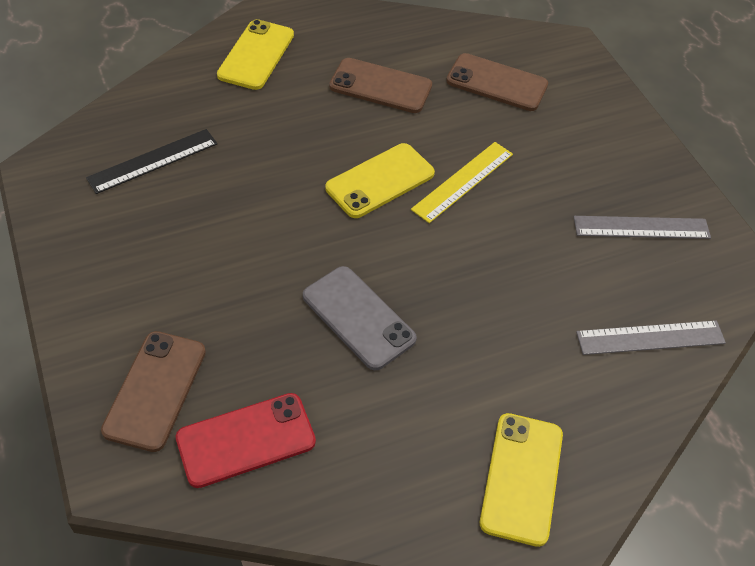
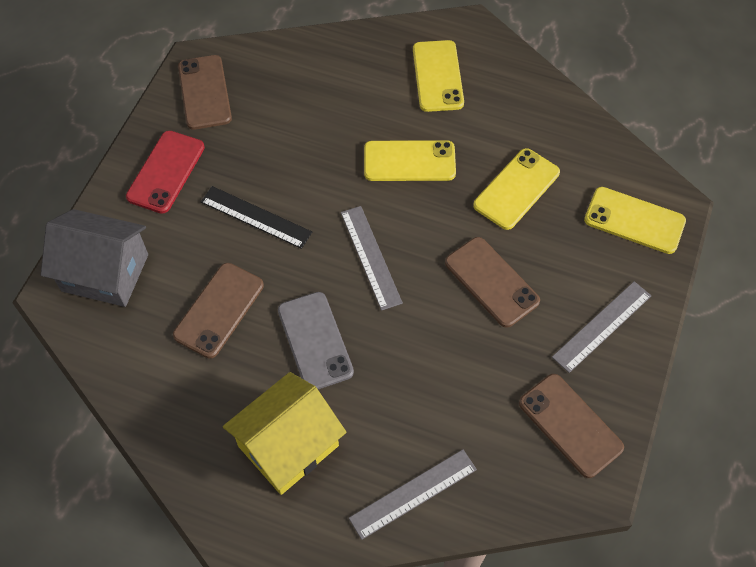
brown phone: [101,331,206,452] [329,58,432,113] [446,53,548,111] = 3 -> [173,263,264,358] [178,55,232,130] [445,237,540,327] [519,374,624,478] = 4
grey house: none = 0 -> [41,209,148,307] = 1
grey ruler: [574,216,711,239] [576,320,726,355] = 2 -> [341,206,403,311] [349,450,477,540] [552,281,651,373] = 3
yellow house: none = 0 -> [223,372,346,495] = 1
yellow phone: [217,19,294,90] [325,143,435,218] [480,413,563,547] = 3 -> [364,140,456,181] [413,40,464,112] [473,148,560,230] [584,187,686,254] = 4
yellow ruler: [411,142,513,223] = 1 -> none = 0

